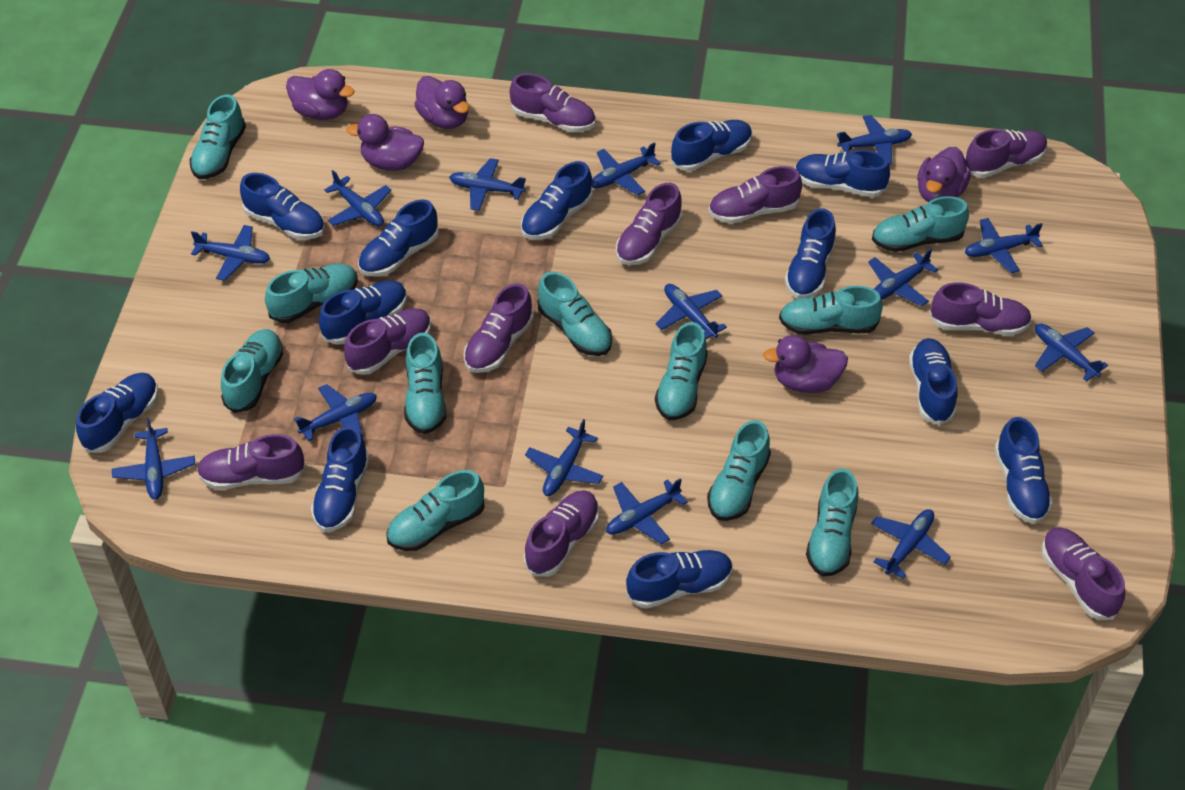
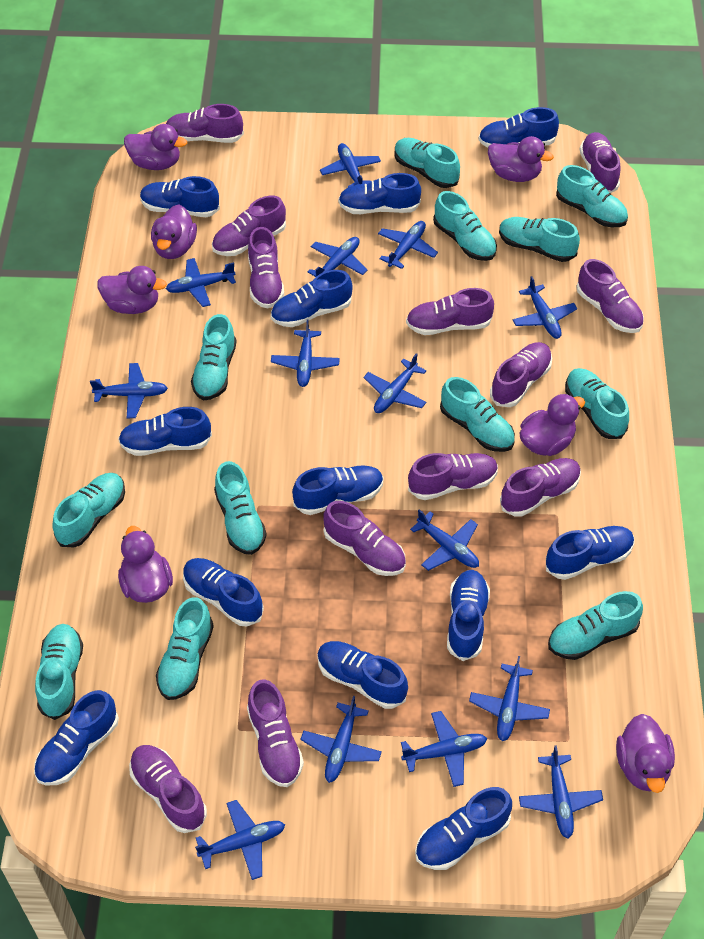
purple duck: [286,69,354,120] [346,114,424,171] [414,76,469,129] [763,335,848,393] [917,147,971,202] = 5 -> [97,266,167,314] [118,526,173,603] [124,124,187,170] [151,205,197,259] [488,136,554,182] [520,394,585,456] [616,714,675,793] = 7
purple shoe: [197,434,306,490] [344,308,432,375] [464,283,534,373] [510,73,595,132] [524,490,599,577] [616,183,683,265] [708,166,802,224] [929,282,1032,336] [965,129,1048,178] [1042,527,1125,620] = 10 -> [129,745,207,833] [166,104,244,143] [212,196,286,256] [247,679,304,787] [248,227,284,309] [323,501,406,576] [406,288,494,335] [408,453,498,500] [490,342,552,407] [500,458,581,517] [576,259,644,333] [579,132,621,193] = 12
turquoise shoe: [190,95,246,179] [221,329,283,413] [265,264,358,323] [386,470,485,551] [404,333,446,434] [537,272,612,356] [655,322,708,420] [707,420,771,521] [779,286,883,335] [806,469,858,577] [872,196,969,252] = 11 -> [35,624,83,720] [52,473,125,548] [156,597,214,700] [191,314,237,401] [214,461,267,555] [394,138,460,188] [433,191,497,261] [440,377,515,452] [499,217,580,262] [548,591,643,660] [556,165,628,227] [565,368,629,439] = 12

